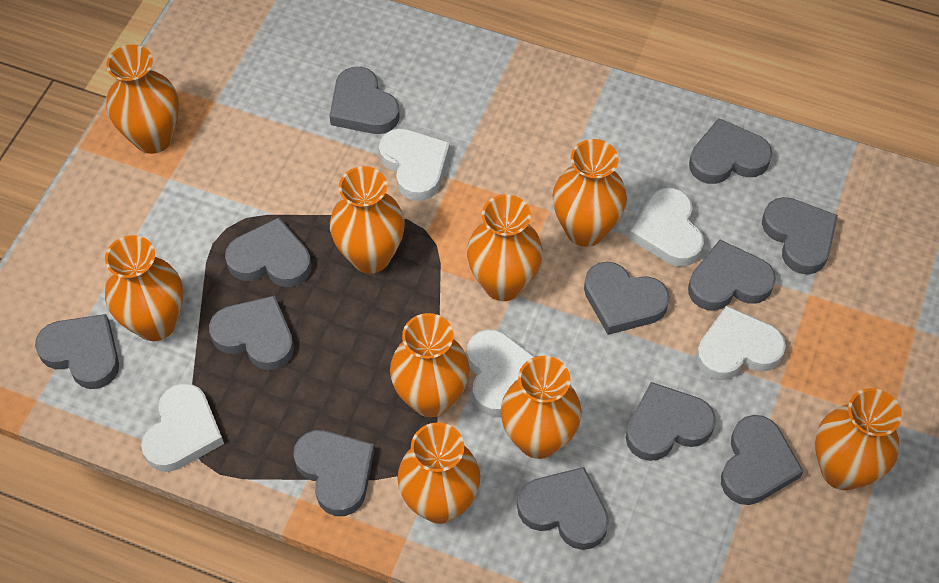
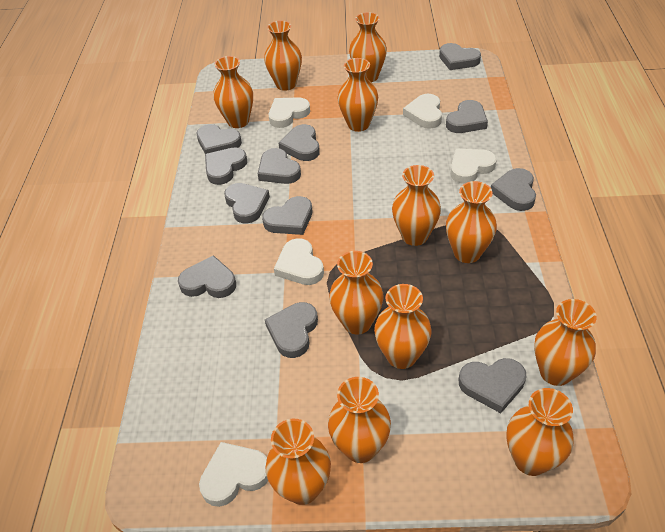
orange vase: [105,235,183,341] [106,45,179,154] [330,166,405,274] [390,313,470,417] [397,422,480,524] [467,195,543,301] [501,356,581,459] [552,139,627,247] [815,388,902,490] = 9 -> [213,56,253,128] [264,20,302,91] [265,419,331,505] [328,377,391,463] [329,251,383,334] [338,58,378,132] [349,12,387,82] [374,284,432,369] [392,165,441,246] [446,181,497,263] [506,388,573,476] [534,299,597,386] = 12

